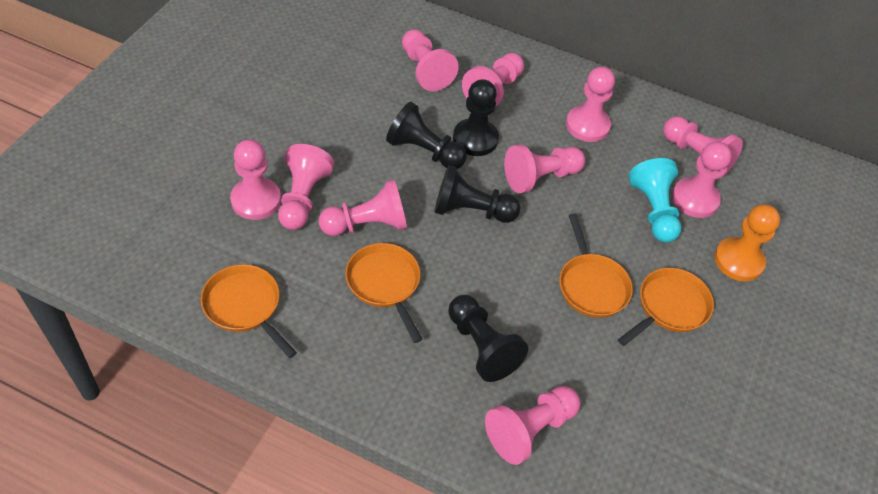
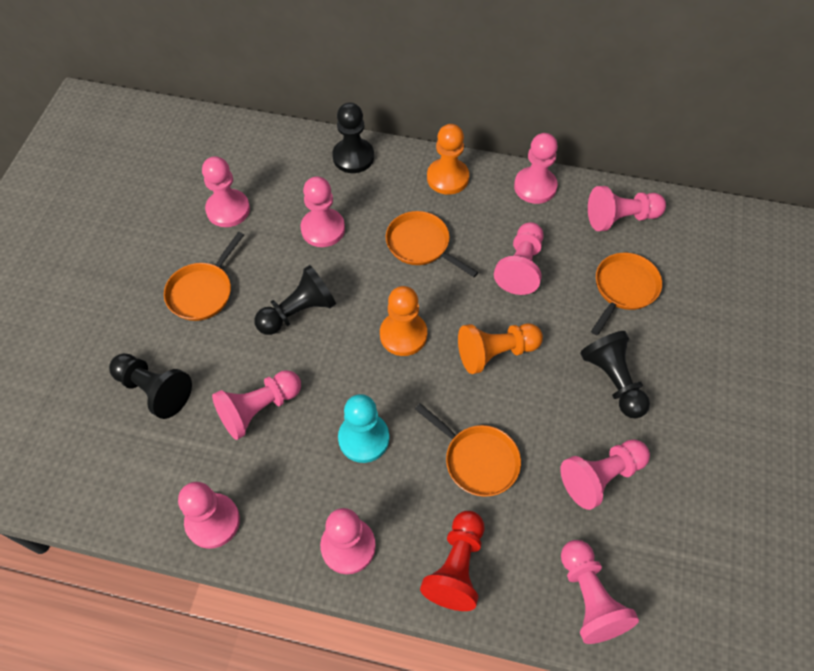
orange pawn: [714,204,780,281] = 1 -> [380,286,427,356] [427,124,469,195] [458,323,543,374] = 3
red pawn: none = 0 -> [420,511,484,611] = 1

